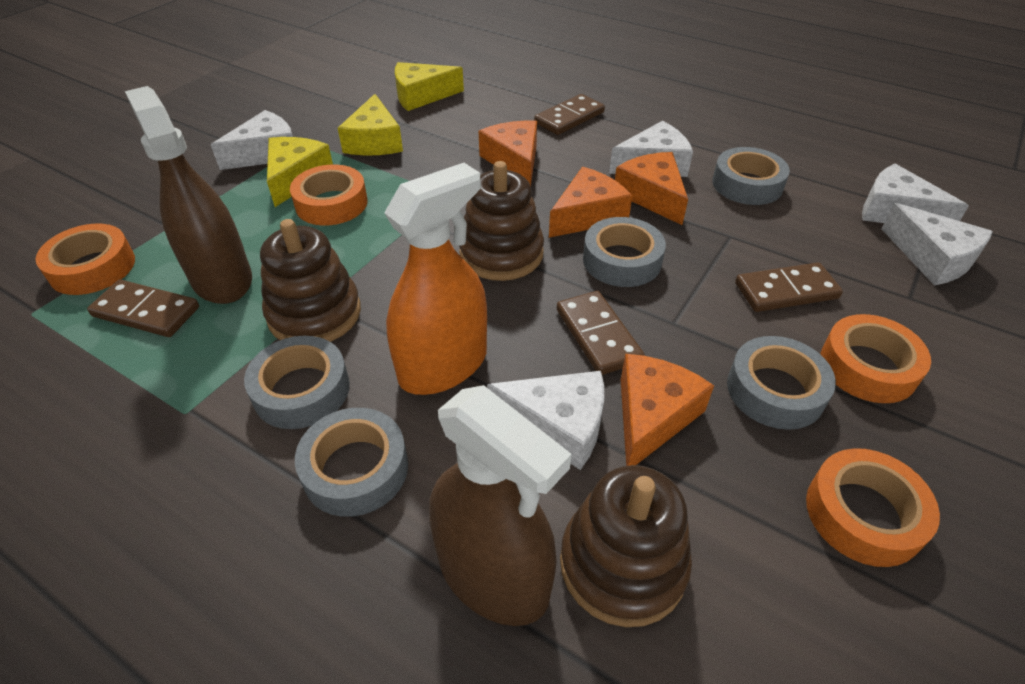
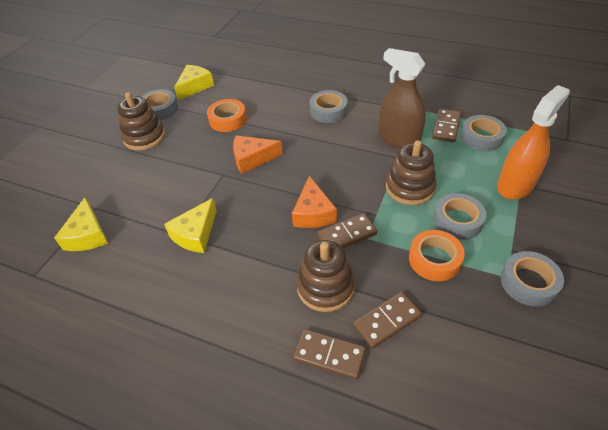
brown spray bottle: [125,86,252,304] [429,385,572,626] = 2 -> [378,48,426,148] = 1
orange cheese: [479,121,537,187] [549,167,632,238] [615,152,688,225] [621,354,714,466] = 4 -> [233,136,283,174] [292,176,337,228] = 2
orange tape: [35,224,135,295] [290,165,368,225] [806,448,940,567] [820,314,931,403] = 4 -> [207,99,247,132] [409,230,465,281] = 2
white cheese: [211,110,293,170] [487,371,604,470] [609,121,693,177] [862,164,969,223] [881,203,993,285] = 5 -> none = 0

